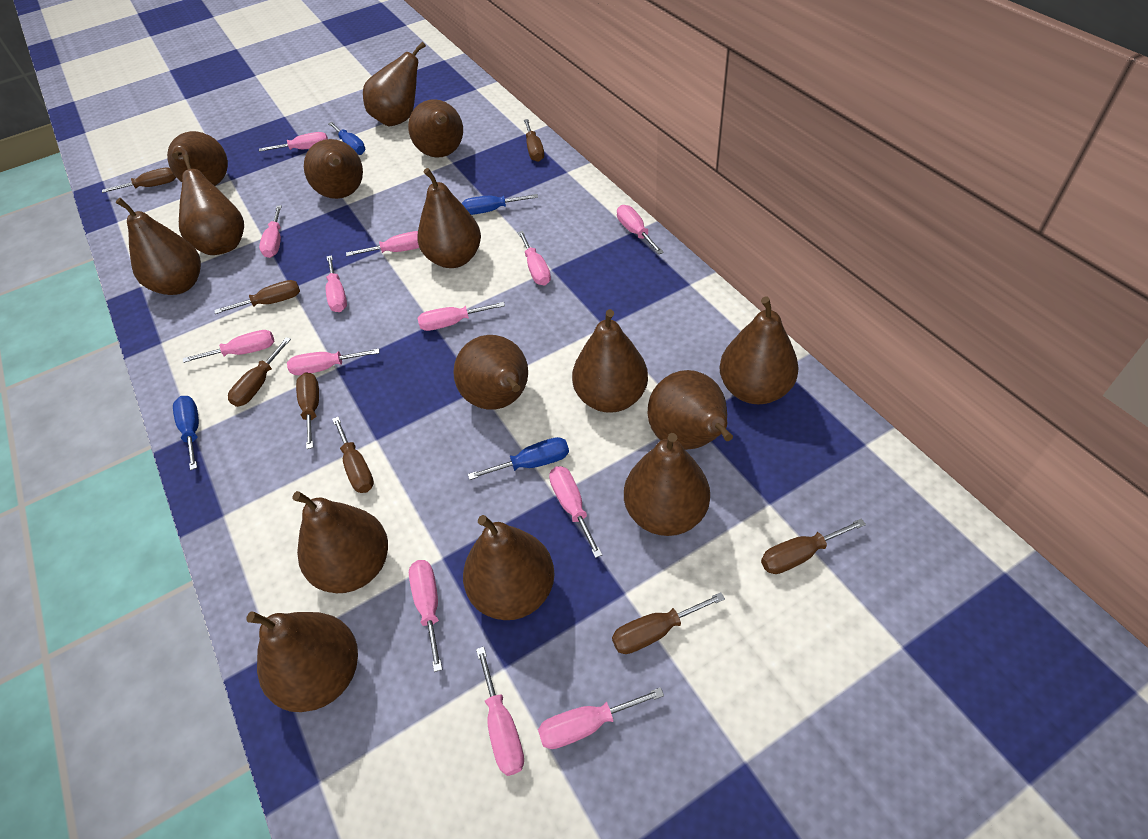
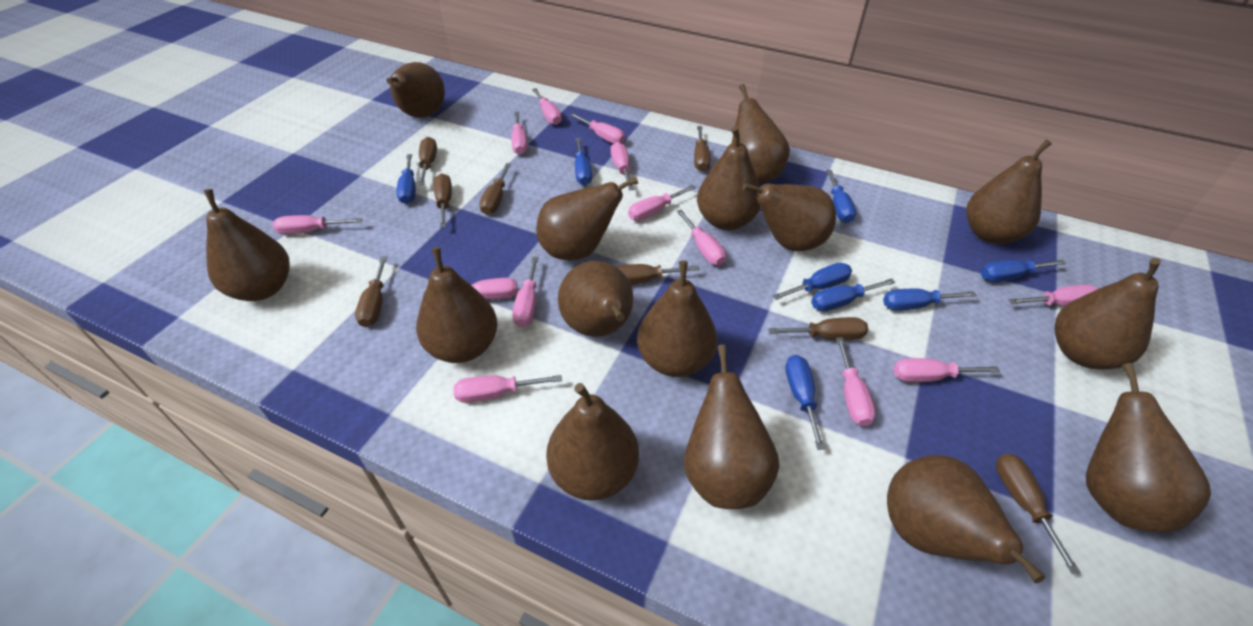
blue screwdriver: [173,396,199,470] [328,122,365,155] [462,194,538,215] [468,437,569,480] = 4 -> [396,154,416,204] [575,138,592,185] [772,263,852,300] [785,355,825,450] [811,279,896,311] [826,170,856,223] [883,289,977,311] [981,260,1067,282] = 8

